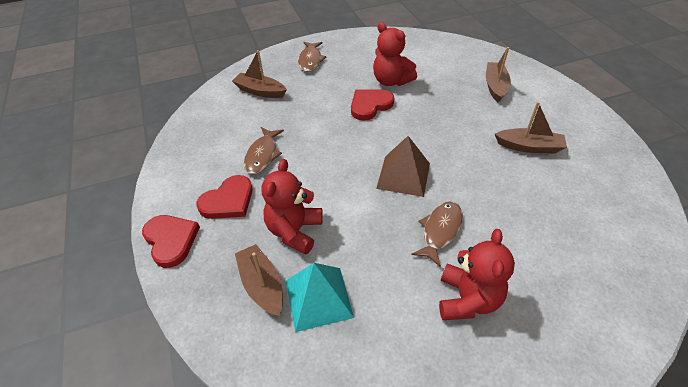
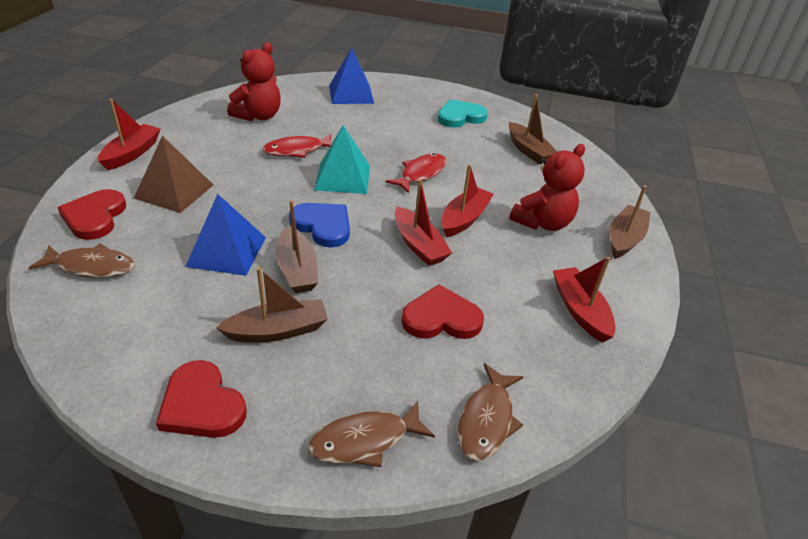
blue heart: none = 0 -> [289,203,350,247] = 1
blue pyramid: none = 0 -> [185,194,266,276] [329,48,374,104] = 2
red boat: none = 0 -> [98,99,161,170] [395,179,452,266] [441,164,494,237] [553,257,616,343] = 4
red fish: none = 0 -> [262,134,333,158] [386,153,446,193] = 2
red teddy bear: [261,159,323,255] [373,22,417,86] [439,229,515,320] = 3 -> [227,42,281,121] [509,144,585,231] = 2
turquoise heart: none = 0 -> [438,99,488,128] = 1

